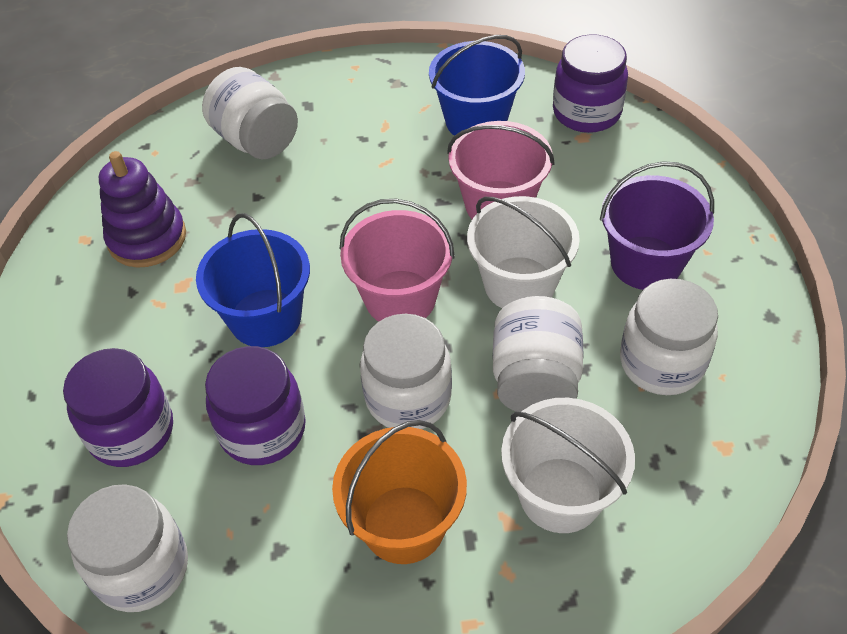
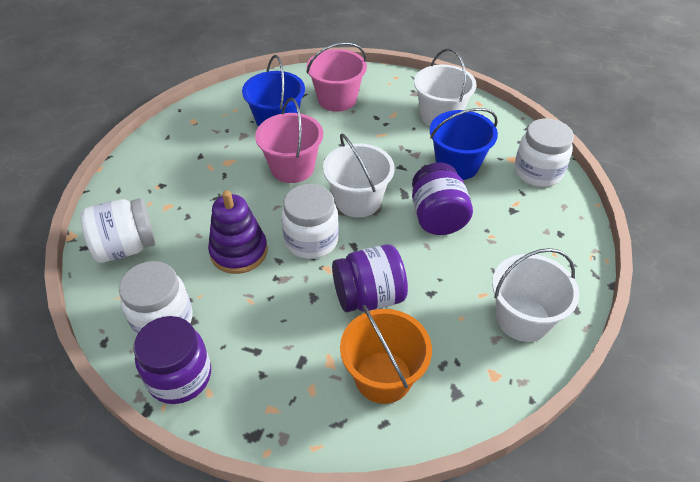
purple bucket: [600,161,714,290] = 1 -> none = 0
white bucket: [467,196,580,308] [501,398,635,533] = 2 -> [323,134,395,218] [414,48,476,126] [492,248,579,342] = 3
white jar: [67,484,188,612] [202,67,298,159] [360,314,452,429] [492,296,584,412] [620,279,718,395] = 5 -> [80,198,155,263] [119,261,192,336] [281,184,339,259] [515,118,574,187] = 4

